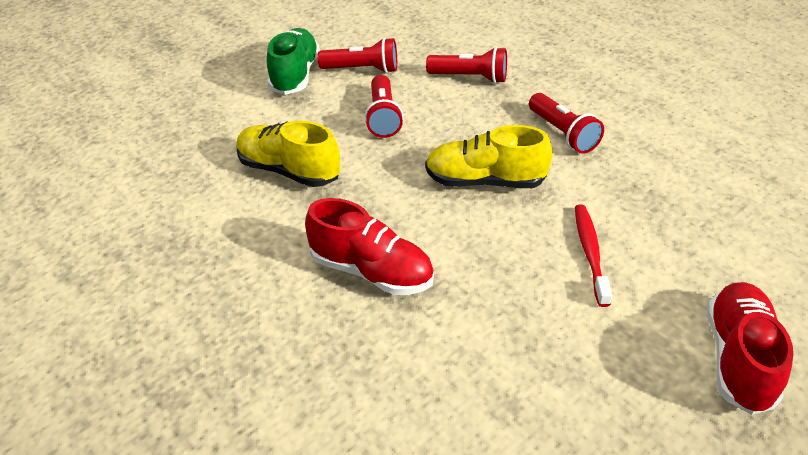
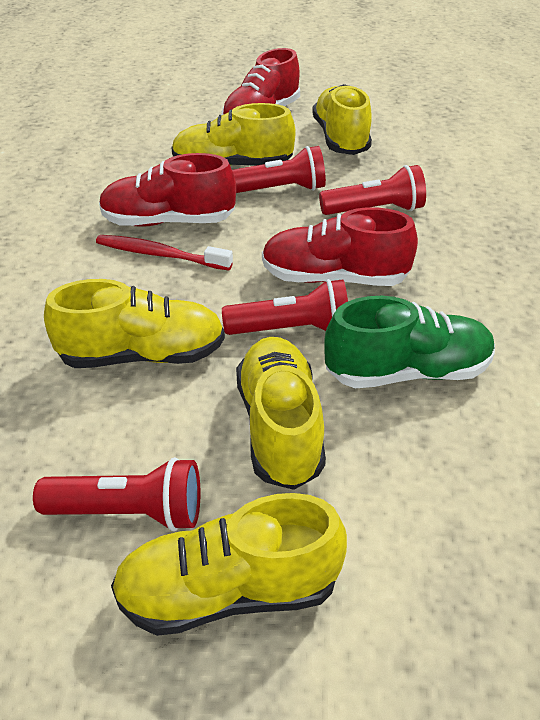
red shoe: [305,198,434,295] [707,282,793,414] = 2 -> [99,153,236,227] [222,48,300,115] [262,207,418,286] = 3
yellow shoe: [237,120,340,187] [425,125,553,188] = 2 -> [44,279,225,368] [111,493,347,636] [171,103,295,166] [236,337,326,490] [312,84,372,155] = 5

